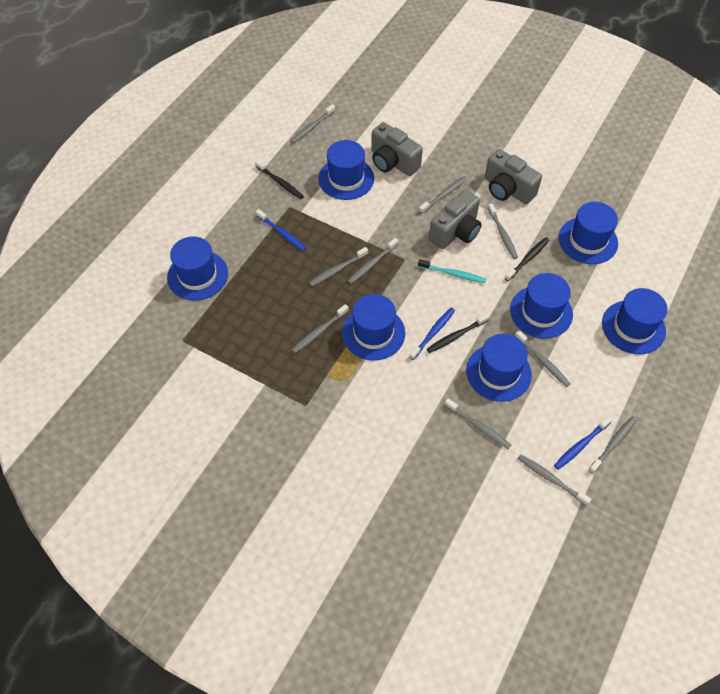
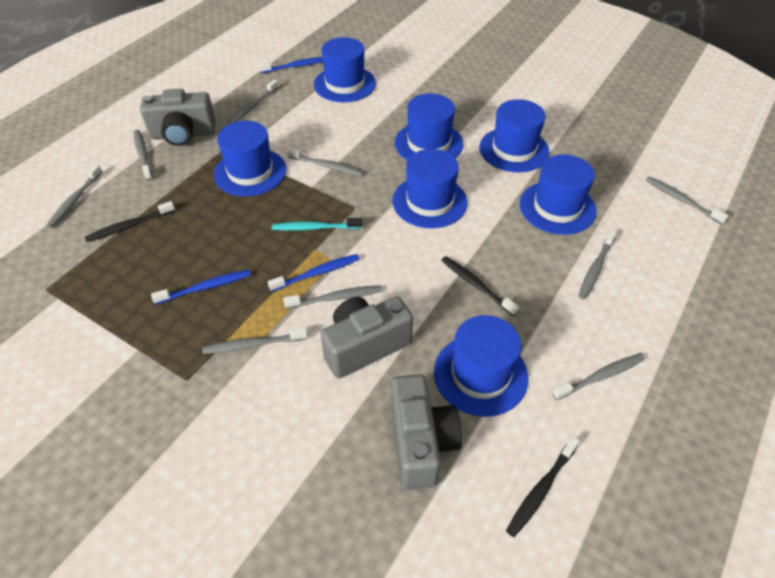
grey toothbrush: [290,104,335,144] [292,304,349,353] [309,247,368,286] [348,238,398,284] [419,176,467,214] [445,398,511,449] [487,203,518,259] [515,330,570,387] [518,454,591,506] [588,416,637,474] = 10 -> [46,165,102,228] [134,130,152,181] [202,327,308,354] [228,80,278,124] [283,285,382,309] [287,147,364,176] [552,353,645,400] [578,230,617,300] [646,176,729,224] = 9

